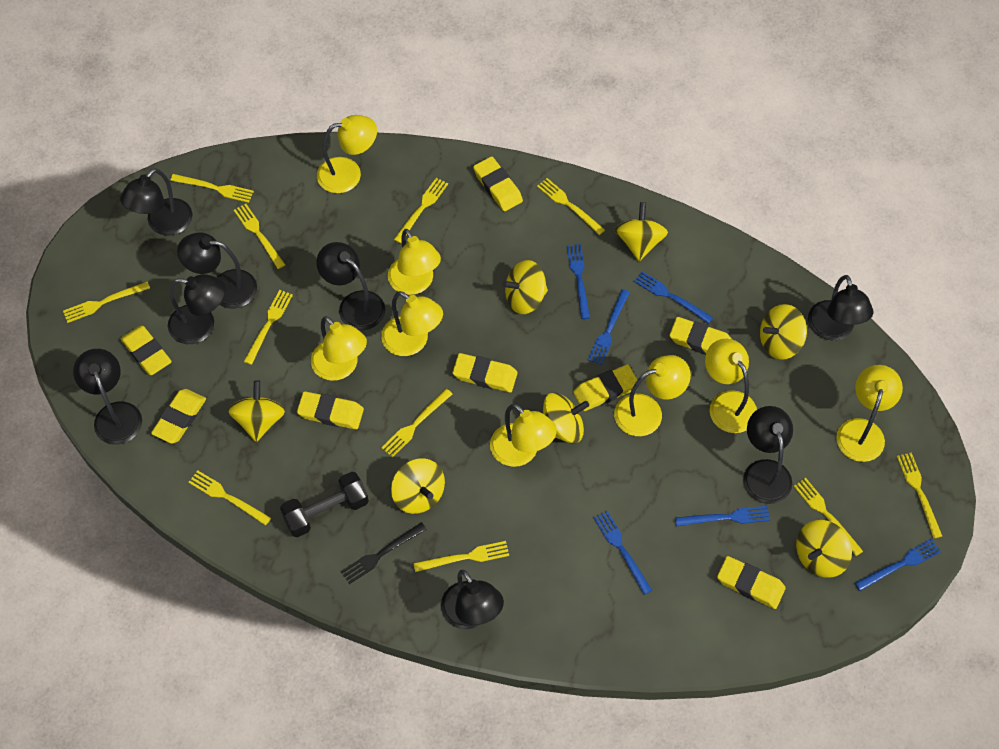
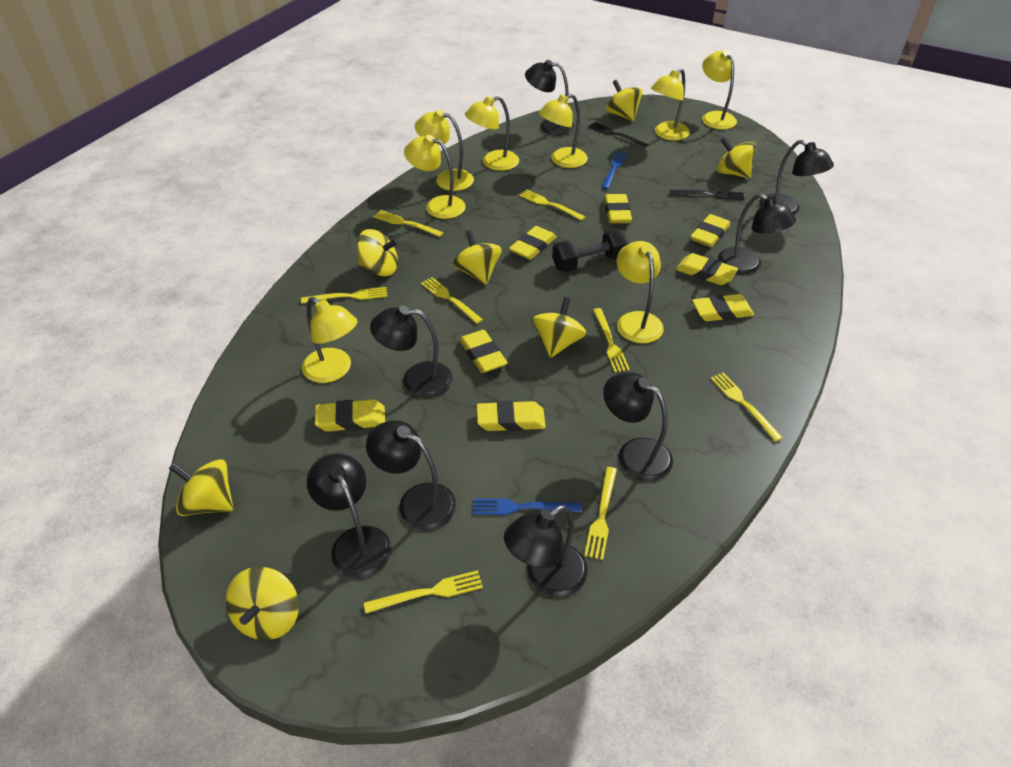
black fork: [341,522,427,584] = 1 -> [588,122,648,148] [670,190,745,200] = 2
blue fork: [567,244,590,319] [588,289,630,365] [594,511,652,595] [634,271,713,324] [675,506,770,527] [855,539,941,591] = 6 -> [473,498,582,515] [602,151,627,189] = 2
yellow fork: [63,282,150,323] [170,174,254,203] [188,470,271,526] [234,204,285,269] [244,290,293,365] [381,389,452,458] [394,178,448,243] [413,541,509,572] [537,178,605,235] [793,478,863,556] [897,453,942,538] = 11 -> [301,287,387,304] [364,570,483,613] [374,210,444,237] [421,277,483,324] [519,190,585,221] [584,467,617,560] [593,308,630,372] [710,373,783,442] = 8

